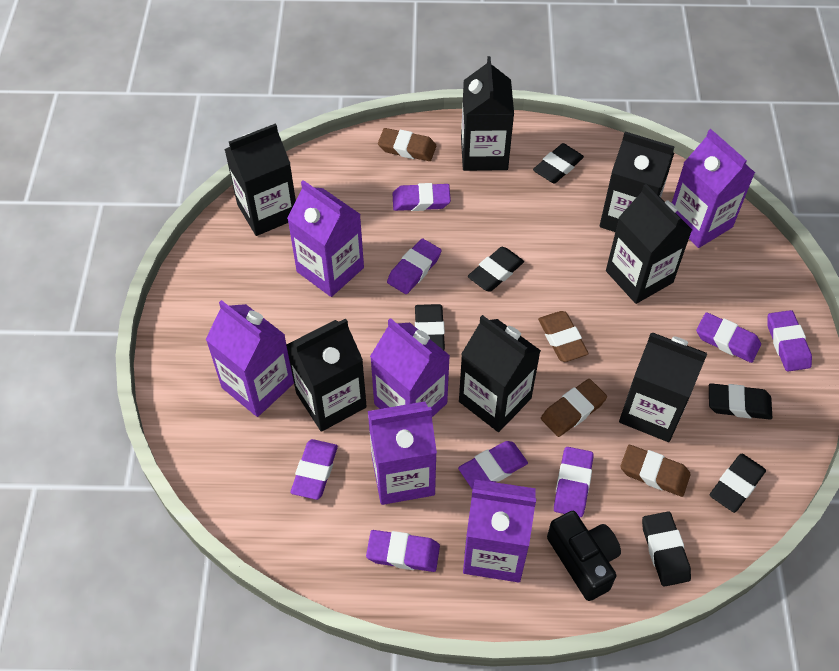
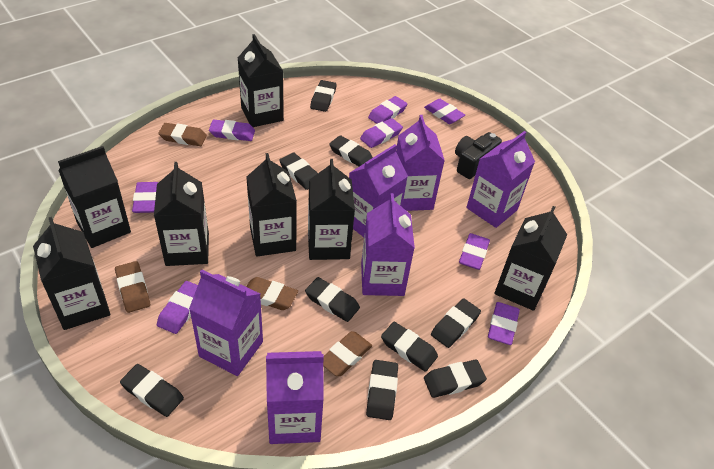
black eraser: [415,304,445,350] [468,247,524,292] [533,143,584,184] [642,512,691,587] [709,383,772,420] [710,454,766,513] = 6 -> [120,364,184,417] [279,152,318,190] [305,277,360,322] [310,80,337,112] [329,135,373,166] [366,360,398,420] [381,322,438,372] [424,359,487,398] [431,298,481,348] = 9

